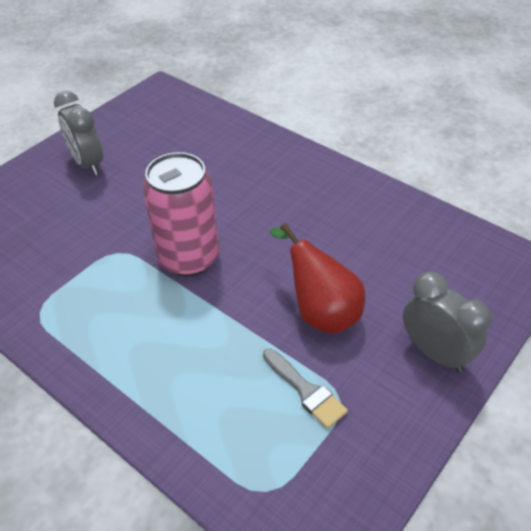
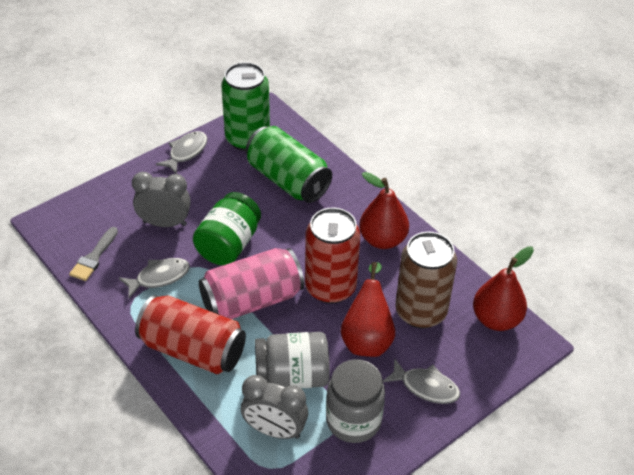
brown can: none = 0 -> [396,232,457,329] = 1
green can: none = 0 -> [221,62,270,151] [246,126,332,203] = 2
green jar: none = 0 -> [193,192,261,265] = 1
grey fish: none = 0 -> [119,258,190,298] [156,131,208,174] [383,358,460,404] = 3
grey jar: none = 0 -> [255,332,330,389] [326,359,385,443] = 2
red can: none = 0 -> [135,295,246,374] [305,208,360,304] = 2
red pear: [270,223,365,334] = 1 -> [341,262,395,357] [359,172,409,249] [473,246,534,331] = 3

